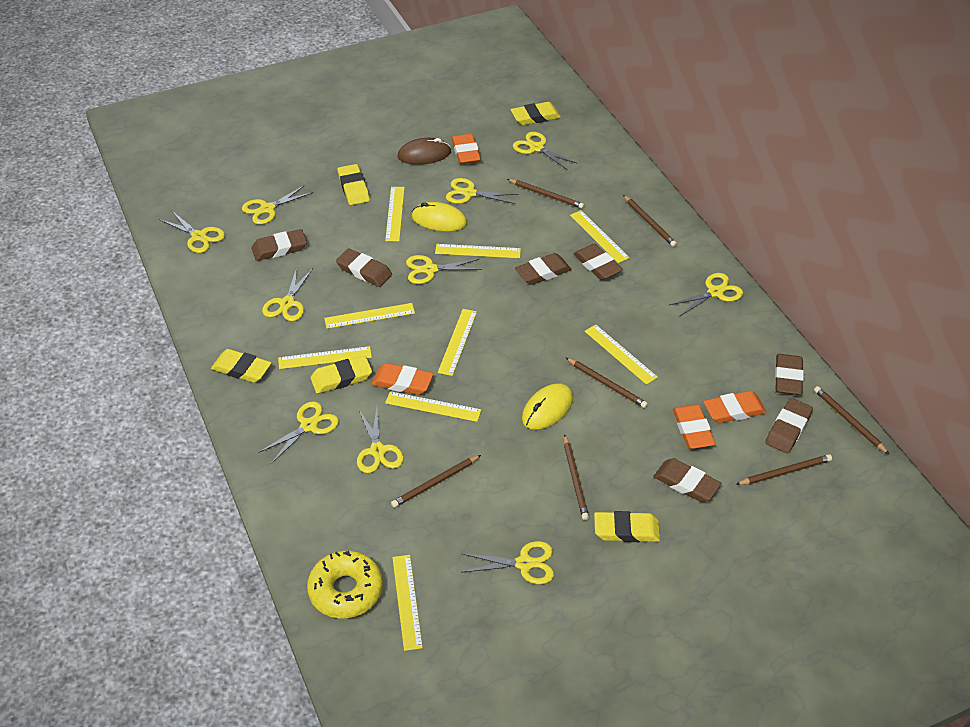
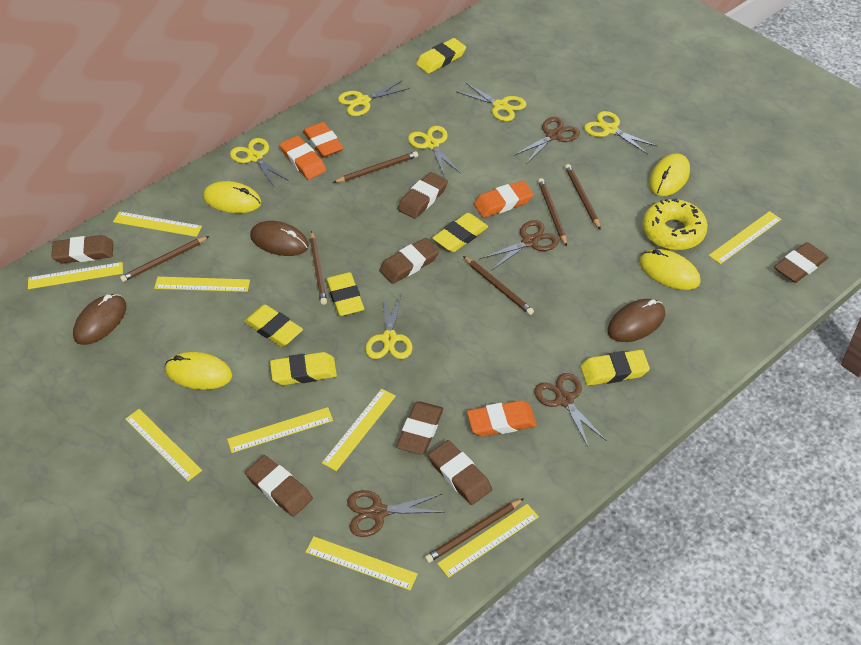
brown mouse: [397,138,451,165] = 1 -> [73,294,127,345] [250,221,309,256] [607,299,665,342] = 3
brown scissors: none = 0 -> [347,490,445,537] [480,220,559,271] [513,117,580,164] [534,373,607,448] = 4
yellow eraser: [211,349,271,383] [311,356,372,393] [338,164,370,205] [511,102,561,125] [594,511,660,542] = 5 -> [244,305,303,347] [270,352,337,385] [326,272,364,316] [416,38,466,74] [433,213,489,252] [580,350,650,386] = 6
yellow mouse: [412,202,467,232] [522,383,573,430] = 2 -> [165,352,232,390] [203,181,261,213] [639,249,701,290] [649,153,690,196] = 4
yellow scissors: [159,210,225,253] [242,185,313,225] [258,401,339,464] [262,267,313,321] [357,407,404,473] [406,255,482,284] [446,178,518,204] [461,541,554,584] [513,132,578,170] [669,273,743,317] = 10 -> [230,138,289,187] [338,80,410,116] [365,293,412,359] [408,126,460,177] [456,82,526,121] [584,111,658,154] = 6

